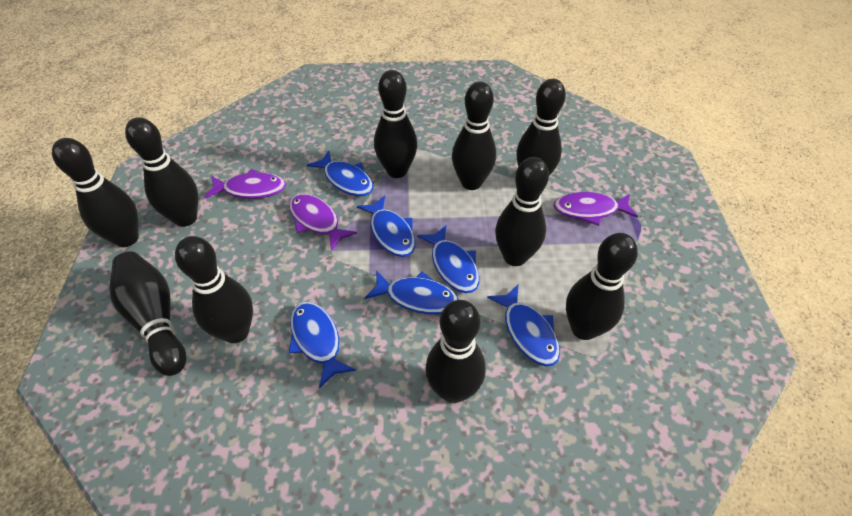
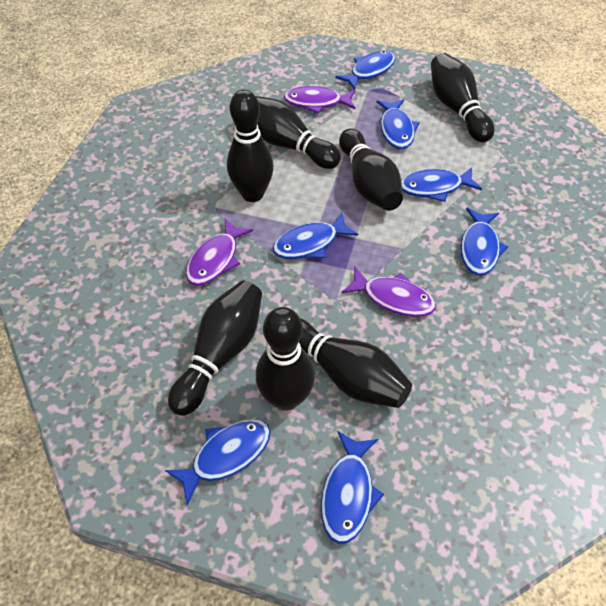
black bowling pin: [52,138,139,247] [109,252,187,376] [125,117,198,227] [175,236,253,343] [374,70,417,178] [425,300,486,403] [452,82,496,190] [495,157,549,266] [516,79,566,176] [566,233,638,340] = 10 -> [168,280,262,416] [227,89,274,202] [256,96,341,169] [256,307,315,410] [299,318,412,408] [339,129,403,211] [431,53,495,142] = 7
blue fish: [289,302,356,388] [307,151,373,196] [357,195,415,257] [365,270,459,314] [417,225,479,293] [487,285,560,366] = 6 -> [165,419,271,506] [272,213,358,259] [321,431,384,544] [335,51,396,90] [376,99,420,149] [401,167,482,202] [461,208,509,275] = 7

